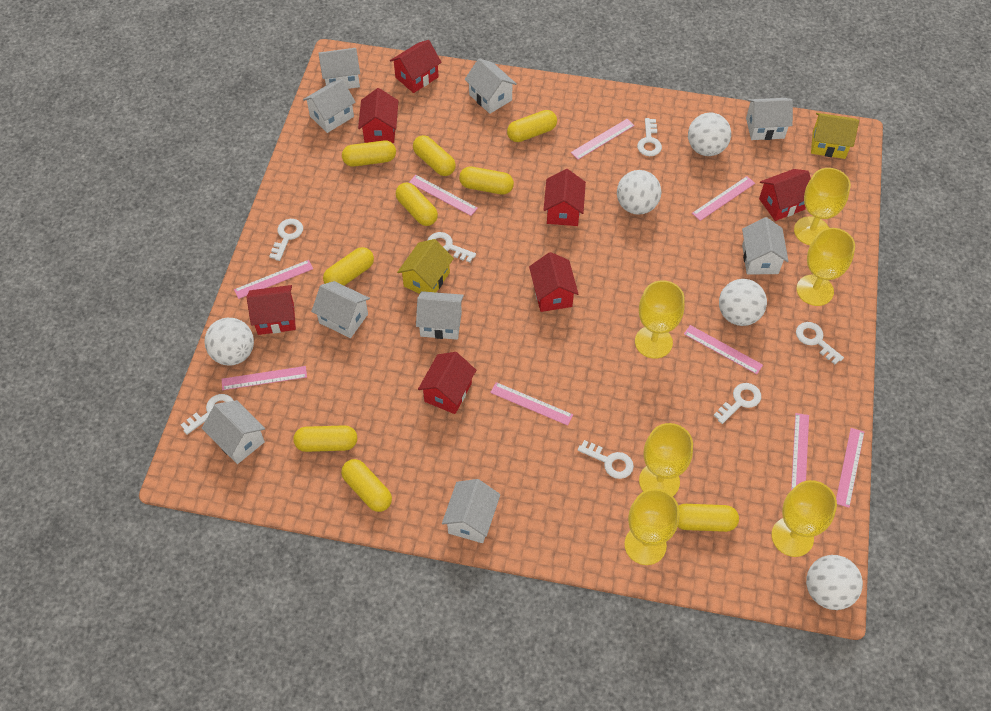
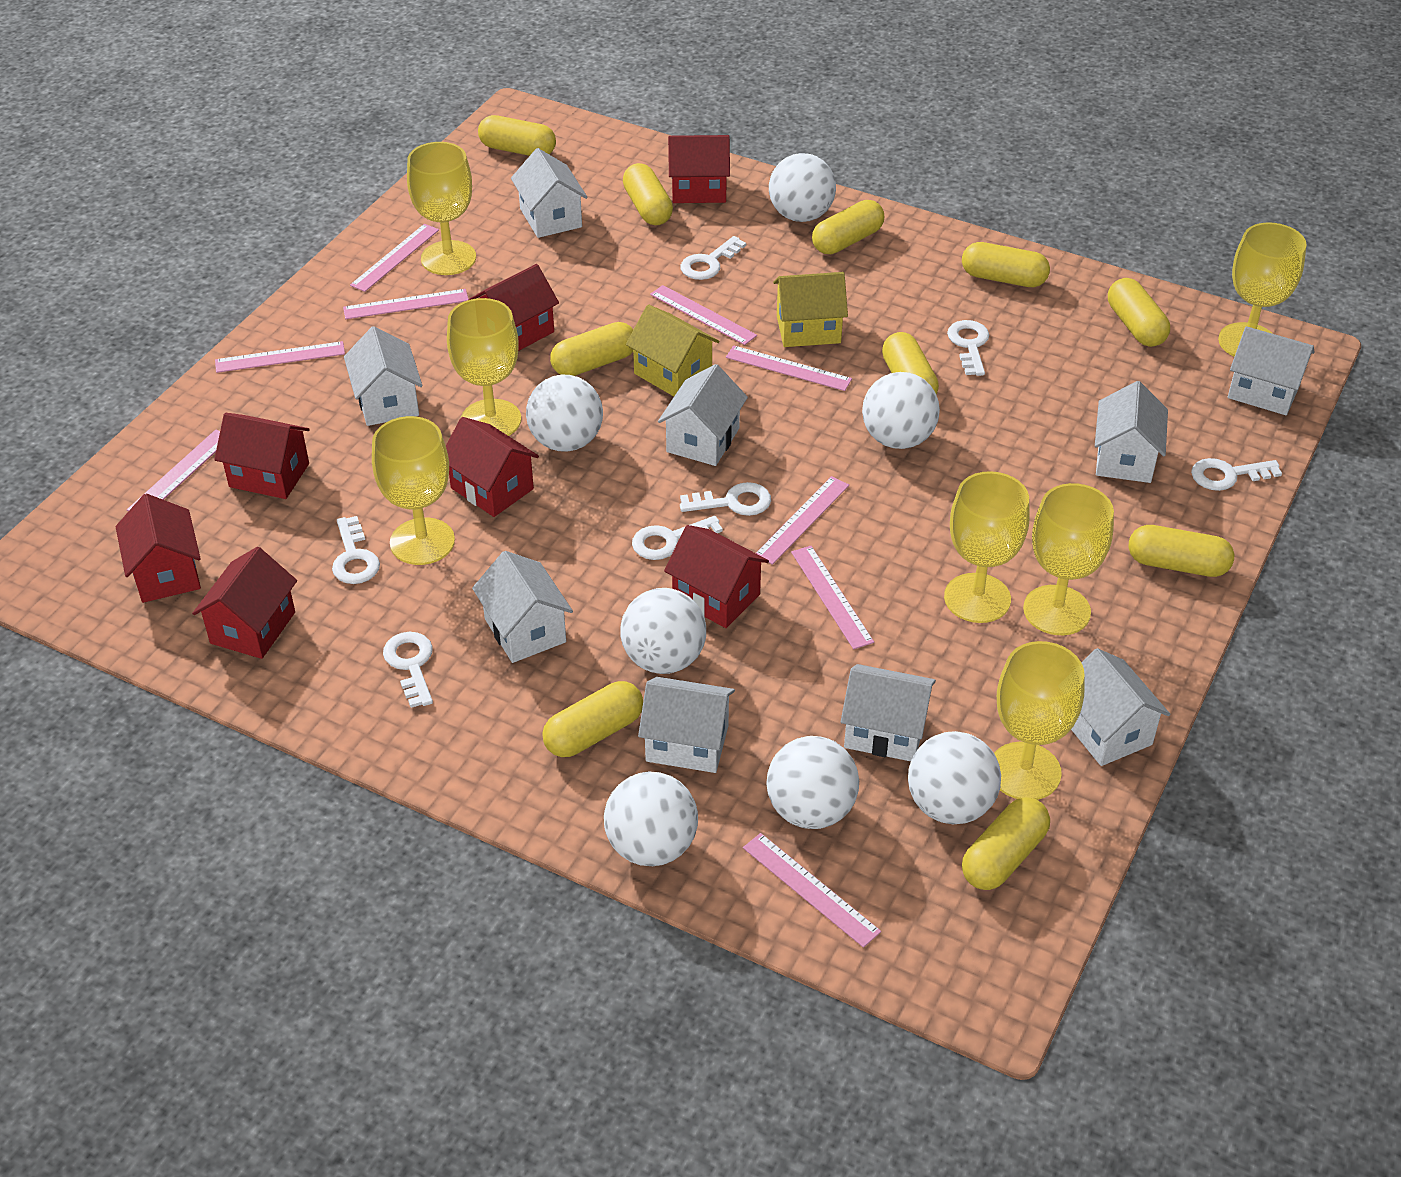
white ball: [205,318,254,366] [617,170,661,215] [688,113,731,156] [719,279,767,326] [806,555,863,610] = 5 -> [526,375,603,452] [604,772,698,866] [620,588,706,674] [766,736,859,829] [769,153,836,222] [862,372,940,449] [908,731,1001,824] = 7
yellow capsule: [293,425,357,452] [323,247,374,286] [341,459,392,512] [342,140,396,167] [396,182,438,226] [413,135,456,176] [459,167,514,195] [507,110,557,142] [678,504,739,532] = 9 -> [478,115,556,156] [542,681,643,757] [550,322,633,376] [623,163,673,225] [812,200,884,254] [882,332,939,395] [962,242,1050,287] [962,797,1050,890] [1108,278,1170,347] [1129,525,1234,577] = 10
yellow goblet: [624,489,679,565] [635,280,685,359] [639,423,693,496] [771,480,837,557] [794,168,851,245] [796,228,855,306] = 6 -> [372,416,455,565] [407,142,476,275] [447,298,521,436] [944,471,1030,623] [994,641,1085,800] [1023,483,1114,635] [1218,222,1307,357] = 7

